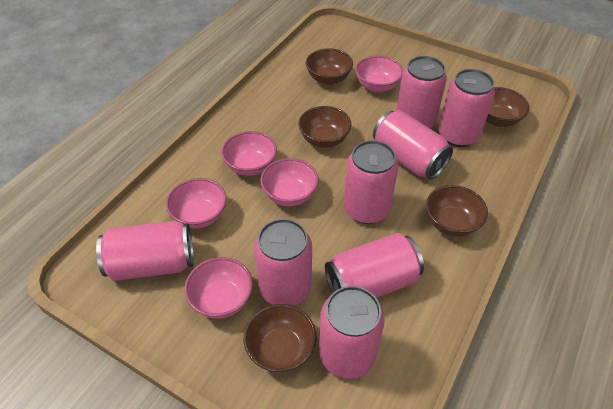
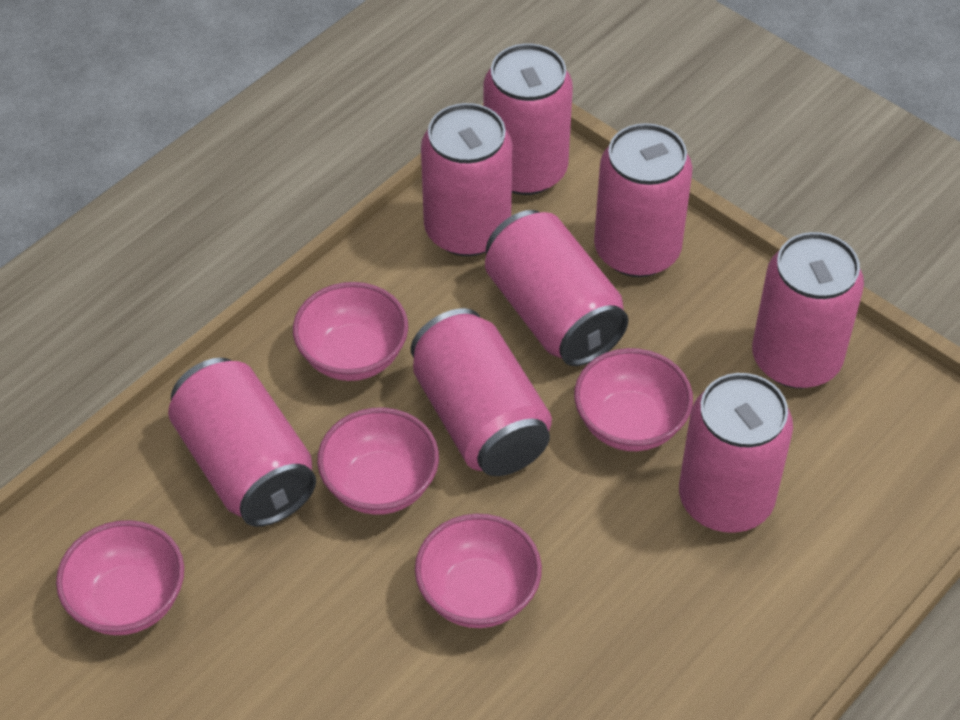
brown bowl: [244,304,316,372] [298,106,352,148] [306,48,353,85] [426,185,488,237] [486,87,529,127] = 5 -> none = 0

